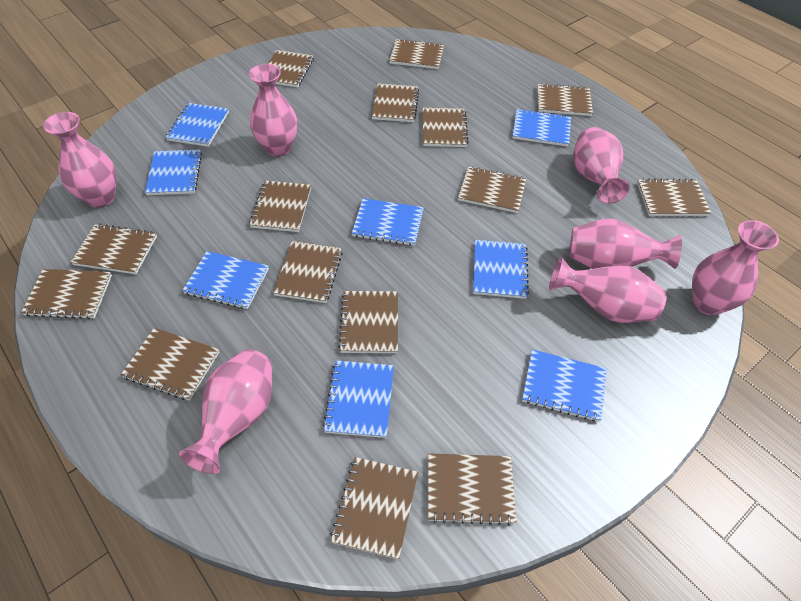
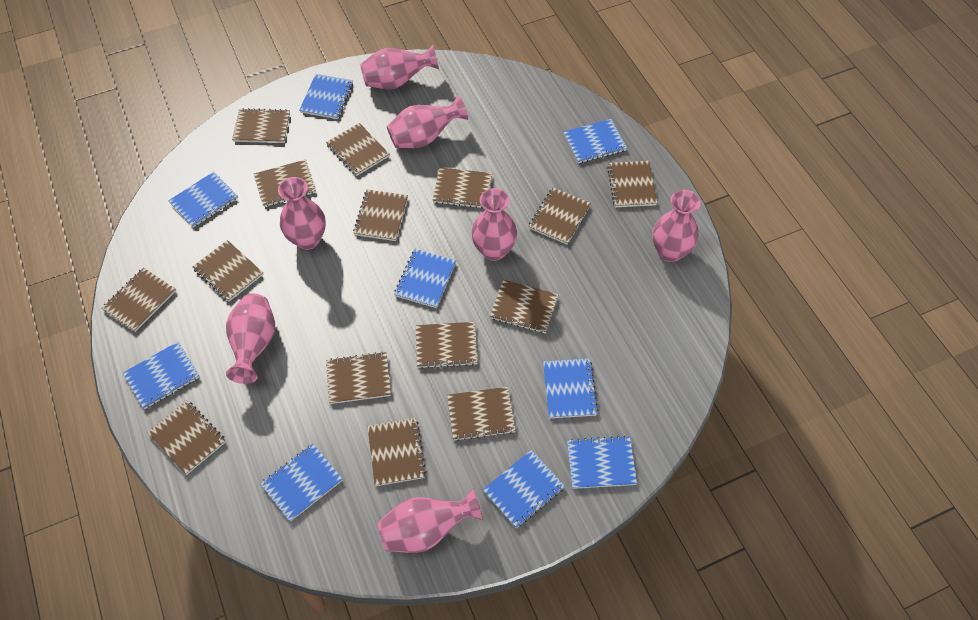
blue notebook: [145,150,202,195] [166,103,229,147] [182,251,269,309] [323,361,394,438] [352,198,424,246] [473,240,529,299] [513,109,571,147] [522,349,607,422] = 8 -> [123,342,200,409] [168,172,238,228] [260,444,343,522] [299,74,353,119] [394,249,456,308] [483,450,565,528] [543,359,598,418] [564,119,627,163] [567,436,637,489] = 9

